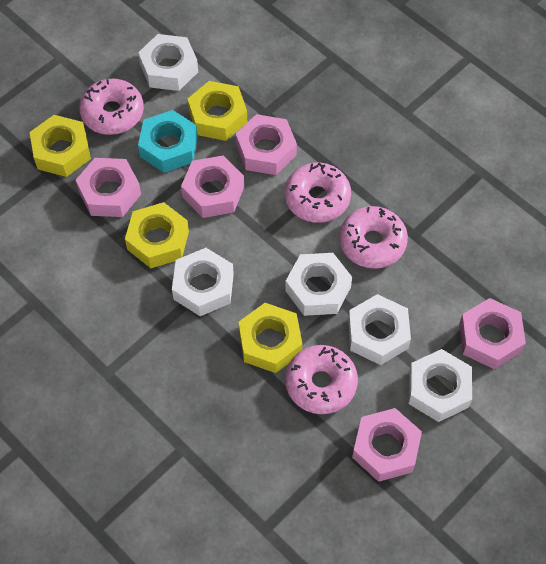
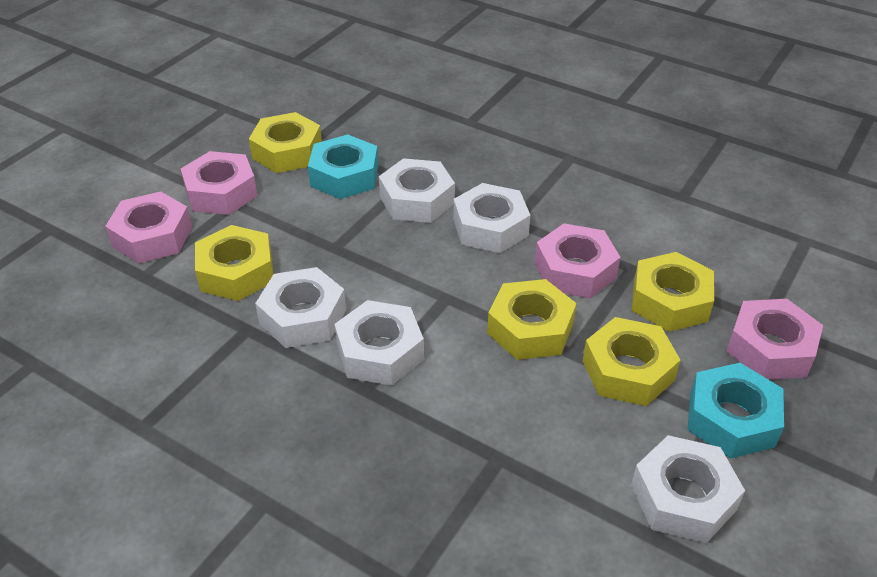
pink donut: [79,78,144,135] [285,163,351,223] [285,345,358,414] [339,206,408,269] = 4 -> none = 0
pink nut: [76,158,141,217] [181,156,244,218] [236,114,297,175] [352,408,422,482] [459,298,526,369] = 5 -> [105,191,192,264] [181,151,258,215] [535,223,621,299] [727,299,823,380] = 4
turquoise nut: [138,110,198,173] = 1 -> [308,134,378,199] [688,363,784,459] = 2
yellow nut: [29,115,91,177] [125,202,189,268] [187,81,247,141] [238,303,302,373] = 4 -> [195,225,273,301] [249,112,322,173] [487,279,577,360] [583,317,681,406] [632,252,714,332] = 5

